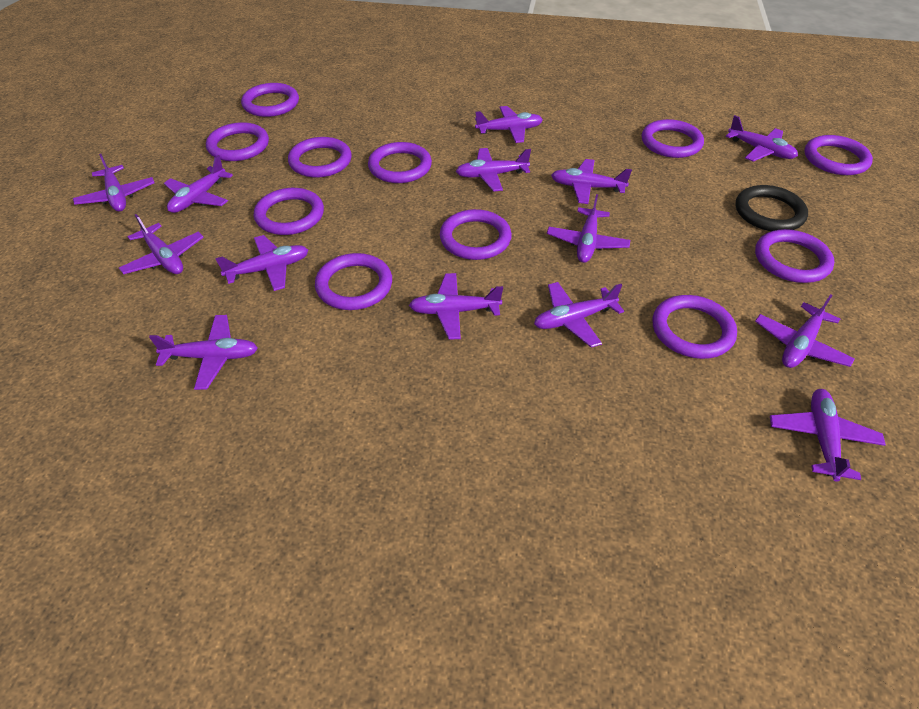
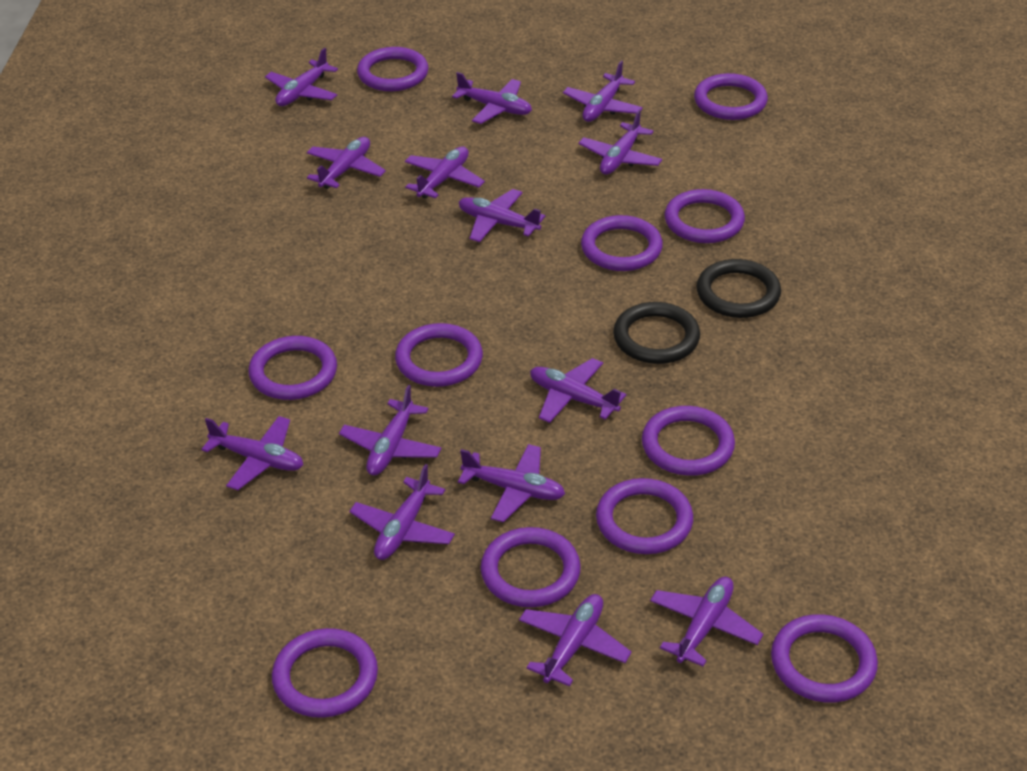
black ring: [736,185,808,231] = 1 -> [613,302,700,364] [697,259,781,318] = 2

